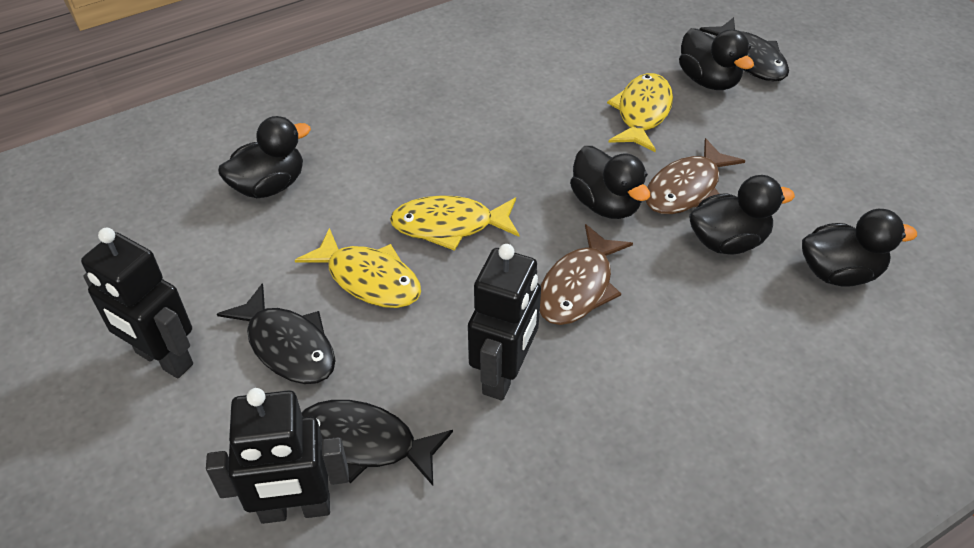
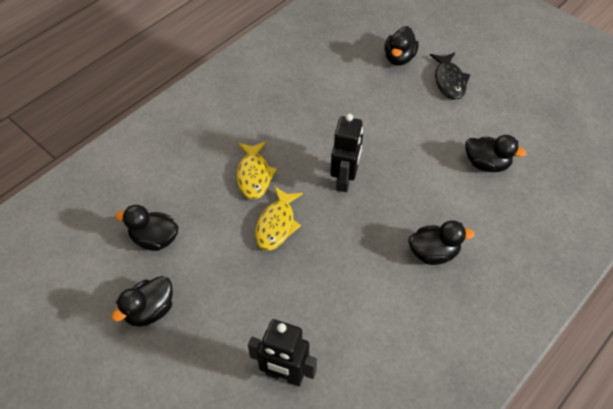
black fish: [217,283,335,384] [302,400,453,485] [700,17,789,82] = 3 -> [430,52,471,100] = 1
black robot: [81,228,193,379] [206,388,349,524] [468,244,541,400] = 3 -> [248,319,317,387] [330,114,363,192] = 2
brown fish: [540,224,633,325] [646,138,745,214] = 2 -> none = 0
yellow fish: [295,228,421,308] [390,195,519,251] [607,73,673,152] = 3 -> [237,141,277,199] [255,186,303,251] = 2

